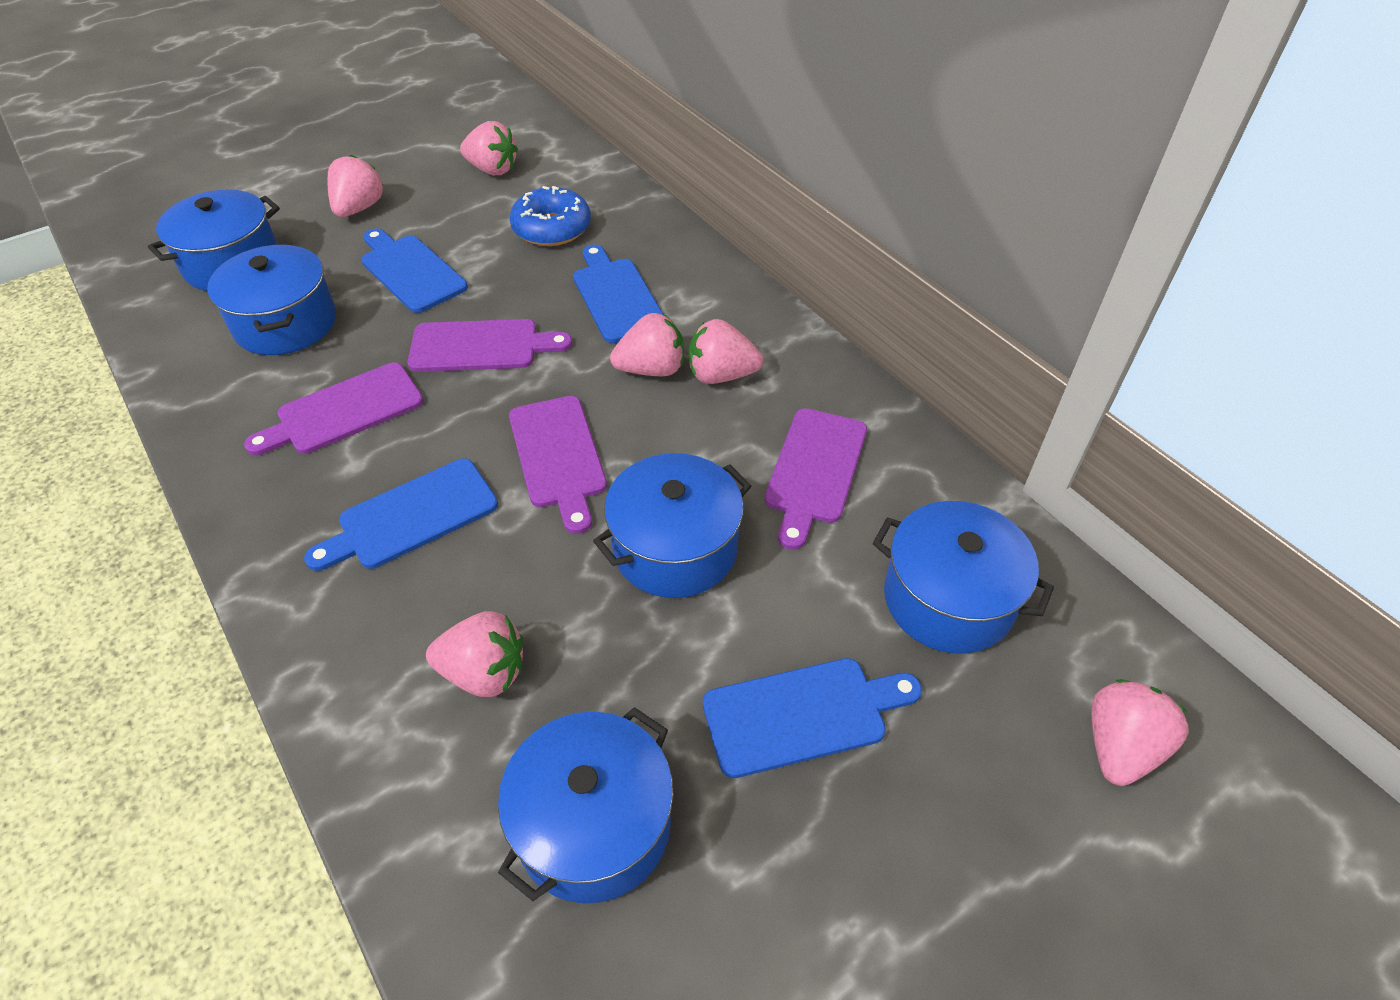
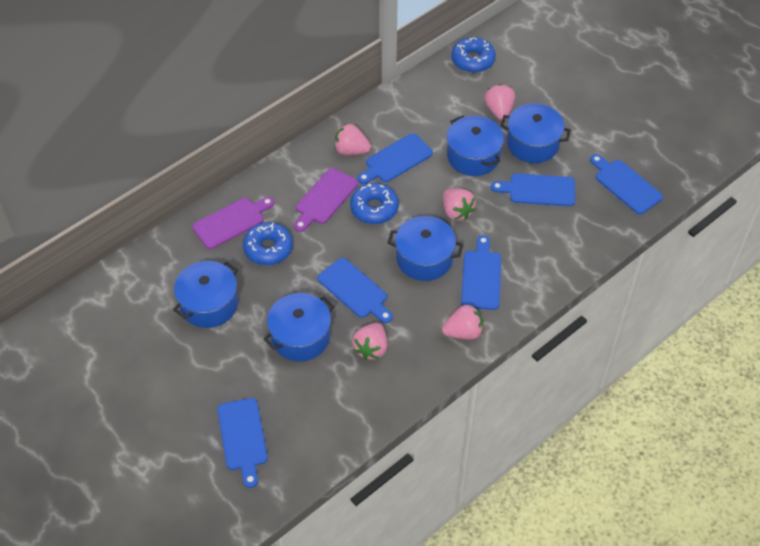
blue cutting board: [304,459,498,571] [361,228,468,313] [573,245,664,343] [703,658,922,778] = 4 -> [217,398,268,488] [318,258,393,323] [357,133,433,184] [461,235,501,310] [491,173,575,206] [590,154,663,214] = 6
blue donut: [509,186,591,246] = 1 -> [243,222,293,265] [350,183,399,224] [451,37,496,73] = 3
pink strawberry: [328,155,384,217] [426,611,523,697] [460,121,518,175] [610,313,684,376] [689,319,763,384] [1091,679,1189,786] = 6 -> [334,124,371,155] [352,323,387,360] [442,305,483,340] [443,189,476,221] [484,84,515,120] = 5
purple cutting board: [244,362,423,455] [408,319,572,372] [509,396,607,534] [765,408,867,550] = 4 -> [192,197,274,249] [294,168,358,232] = 2

